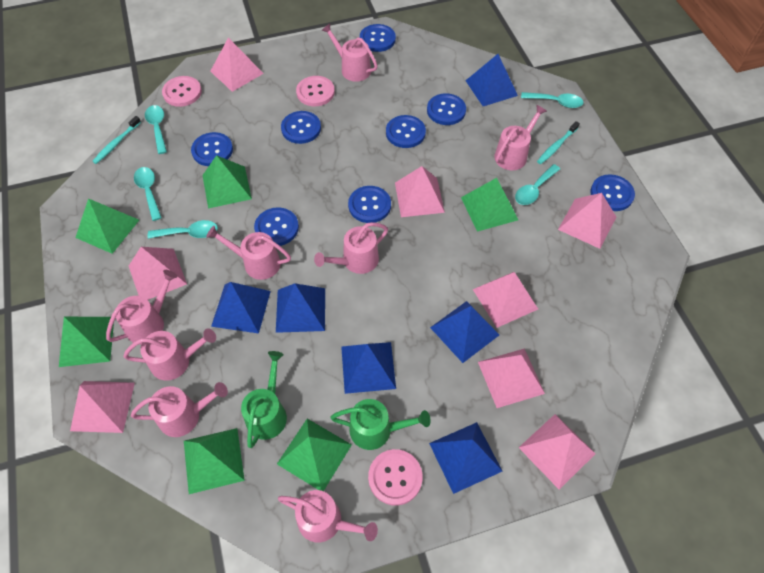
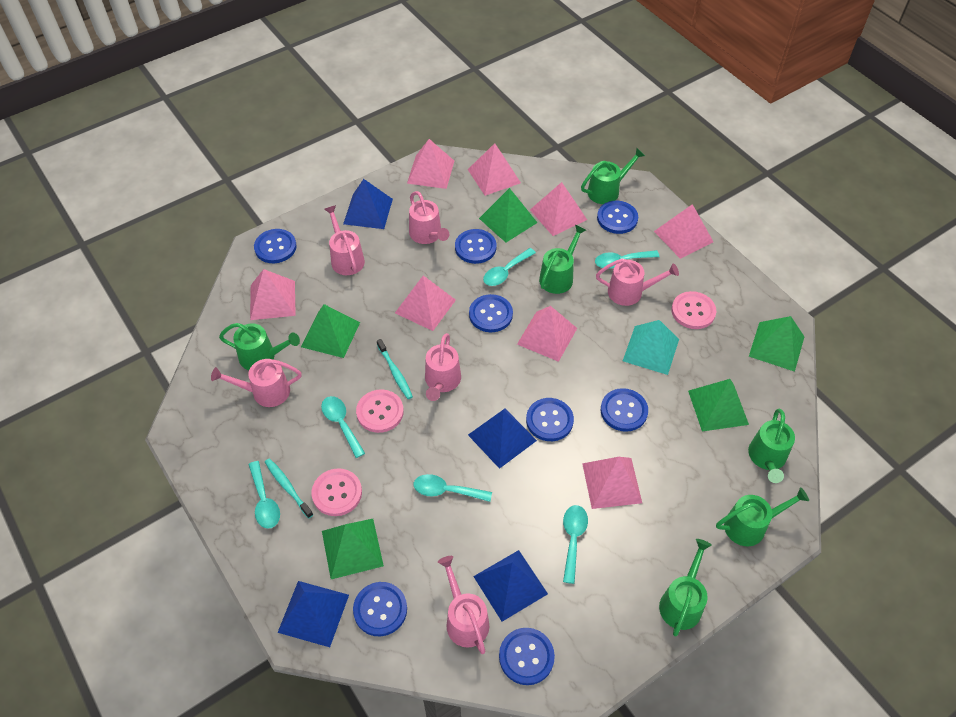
blue pyramid: [211,282,271,334] [276,283,325,333] [341,342,396,394] [429,422,502,494] [430,301,499,363] [466,54,518,106] = 6 -> [278,581,349,647] [343,179,393,229] [468,409,537,469] [473,550,548,622] = 4
green pyramid: [59,317,114,367] [75,198,139,254] [184,428,245,494] [202,155,252,208] [277,419,352,491] [461,178,518,232] = 6 -> [301,304,360,358] [322,519,384,579] [479,188,538,242] [688,379,749,431] [749,316,805,372] = 5
green watering can: [241,351,287,448] [330,399,431,450] = 2 -> [219,323,300,370] [539,225,586,294] [581,148,645,204] [659,539,712,637] [716,487,809,546] [748,409,795,483] = 6
pink watering can: [106,270,178,345] [124,329,216,381] [131,382,228,437] [206,226,291,280] [278,490,378,543] [314,222,388,274] [322,24,378,82] [494,105,547,170] = 8 -> [211,359,302,407] [324,205,365,275] [409,191,449,244] [425,333,461,401] [438,556,489,654] [596,259,679,306] = 6
turquoise pyramid: none = 0 -> [623,320,679,375] = 1
turquoise spoon: [134,167,162,221] [145,105,167,154] [148,220,218,239] [515,164,560,205] [521,92,584,108] = 5 -> [248,461,280,529] [321,396,365,458] [414,474,492,502] [483,248,536,286] [563,505,588,584] [595,250,660,269] = 6

